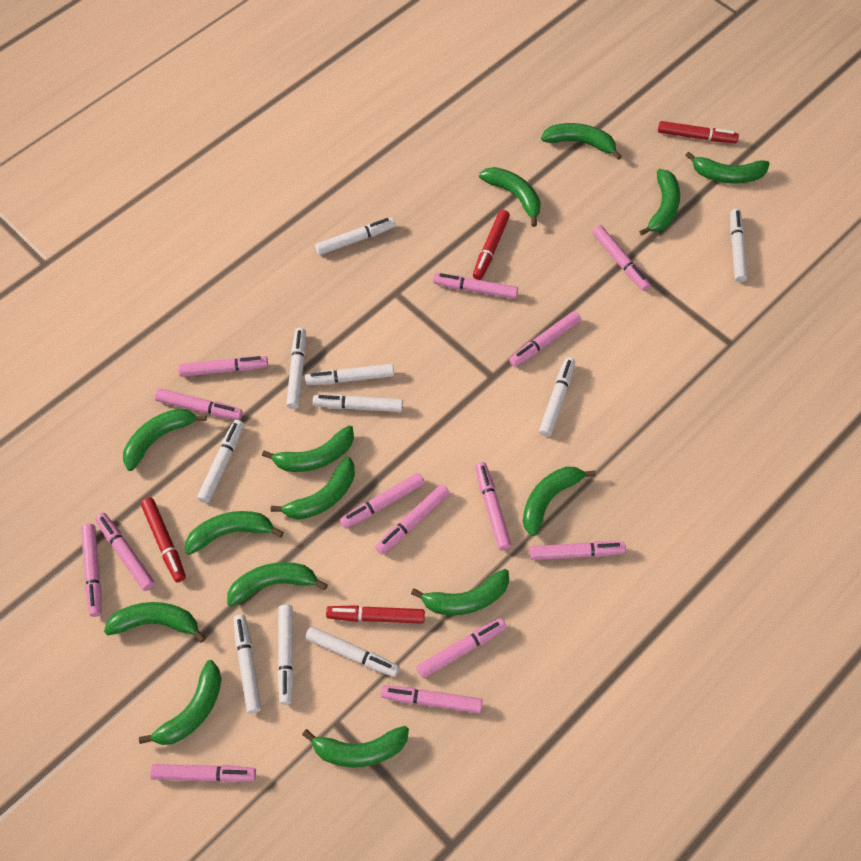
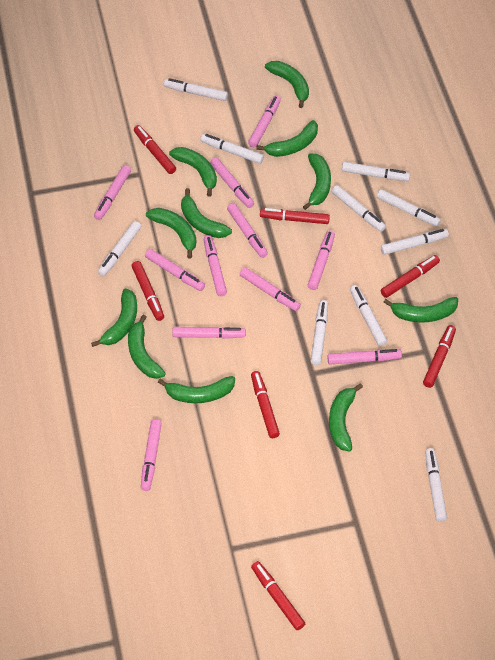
green banana: [104,602,206,643] [123,409,207,471] [139,660,221,745] [185,511,284,555] [227,562,328,607] [262,425,354,472] [271,457,355,520] [302,726,409,767] [411,569,509,615] [479,167,541,227] [523,466,596,536] [541,123,622,160] [639,169,680,236] [685,152,770,184] = 14 -> [91,289,137,347] [128,315,166,379] [146,208,196,259] [158,376,235,403] [169,147,217,197] [181,188,232,238] [256,120,318,157] [265,61,309,108] [303,154,331,210] [329,383,363,452] [384,297,458,323] = 11
pink marker: [81,524,102,617] [95,513,155,591] [150,764,256,783] [155,389,243,420] [178,356,268,377] [340,473,424,529] [375,484,449,554] [381,685,482,713] [416,618,506,678] [433,273,518,299] [475,462,512,550] [509,311,581,367] [529,541,626,560] [592,225,650,291] = 14 -> [94,165,131,220] [141,419,162,491] [145,249,205,291] [172,327,246,339] [204,235,227,296] [210,158,254,208] [227,203,268,258] [240,267,301,311] [248,96,281,147] [308,230,335,290] [327,349,402,365] = 11
red marker: [141,498,186,582] [326,605,425,624] [473,210,510,280] [658,121,739,143] = 4 -> [132,261,164,321] [134,125,176,174] [251,371,280,438] [251,561,305,630] [260,208,330,224] [381,255,440,298] [423,325,456,388] = 7

